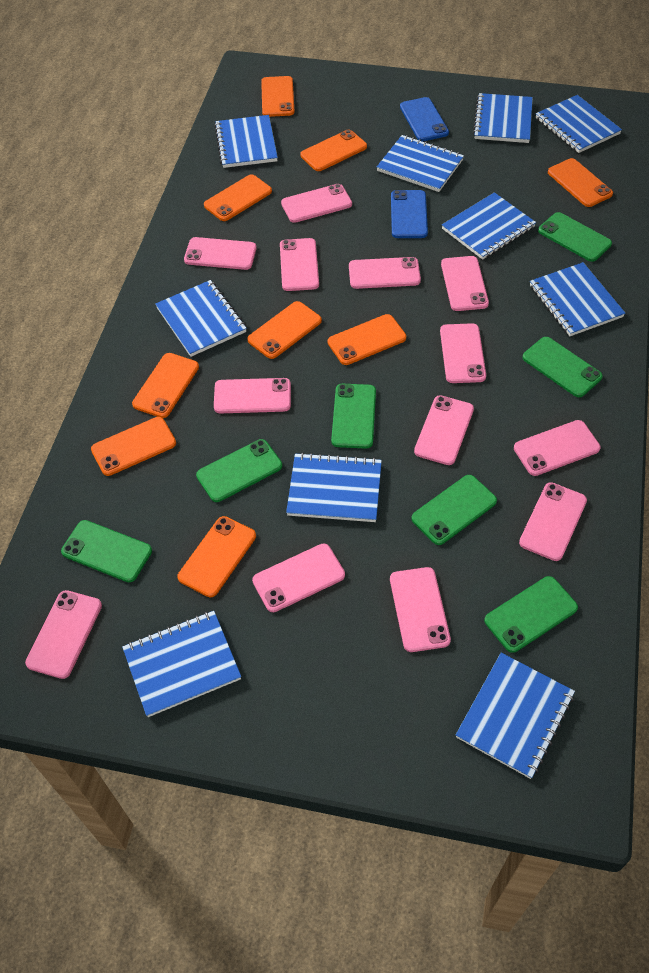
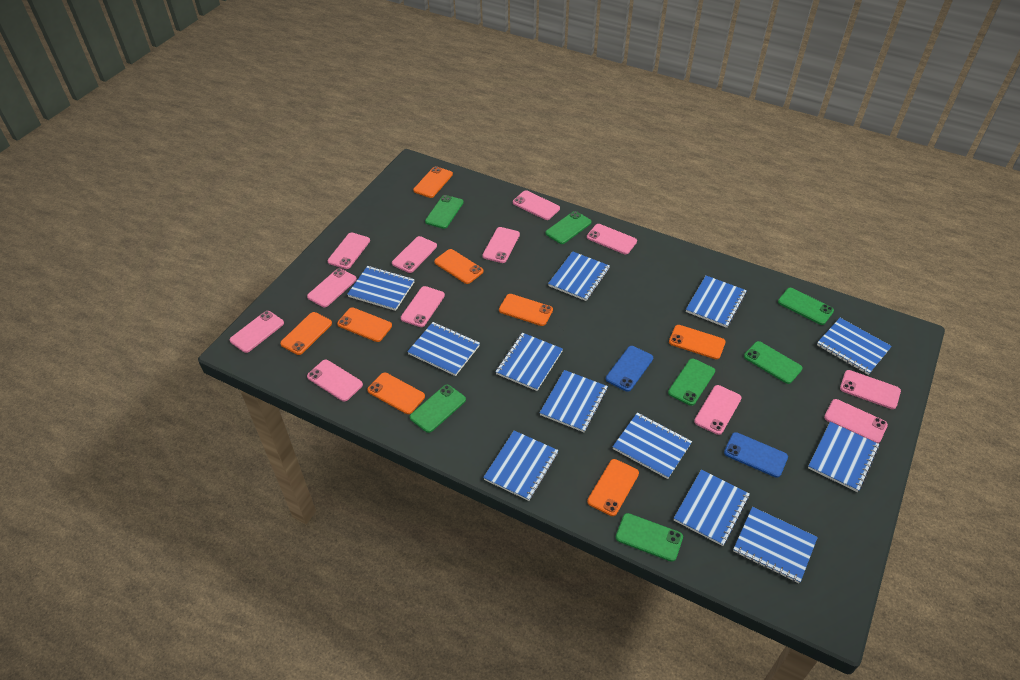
blue notebook: [122,611,241,717] [155,280,247,357] [214,115,278,168] [286,452,382,522] [377,135,464,192] [442,192,536,260] [456,653,575,779] [473,93,533,143] [530,262,626,336] [536,95,622,153] = 10 -> [347,266,415,311] [407,322,480,376] [483,431,559,501] [495,333,563,391] [540,370,608,432] [548,251,610,301] [613,413,692,479] [674,470,750,546] [686,276,747,328] [733,507,818,583] [808,422,879,492] [817,318,892,375] = 12
orange phone: [91,417,176,476] [132,353,199,418] [177,516,256,597] [204,174,272,221] [247,301,322,359] [261,76,295,117] [300,130,367,171] [328,314,406,365] [548,158,613,207] = 9 -> [280,312,332,355] [337,307,392,342] [367,372,425,414] [413,166,453,198] [434,249,483,284] [499,294,553,326] [587,459,639,516] [669,325,726,359] = 8
pink phone: [25,590,102,679] [184,237,257,270] [214,378,291,414] [252,544,345,612] [280,238,319,291] [281,184,352,223] [349,257,421,289] [390,567,451,652] [414,395,474,465] [440,323,486,383] [441,256,489,311] [514,420,601,476] [519,482,587,561] = 13 -> [229,311,284,353] [307,268,357,307] [307,360,363,402] [327,233,370,269] [392,236,437,273] [401,286,445,327] [482,227,520,263] [513,190,560,220] [587,224,637,254] [694,385,742,435] [824,399,888,443] [840,370,901,409] = 12

